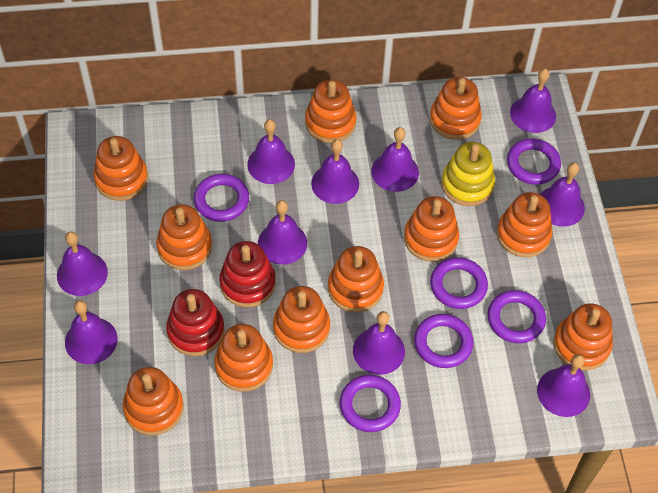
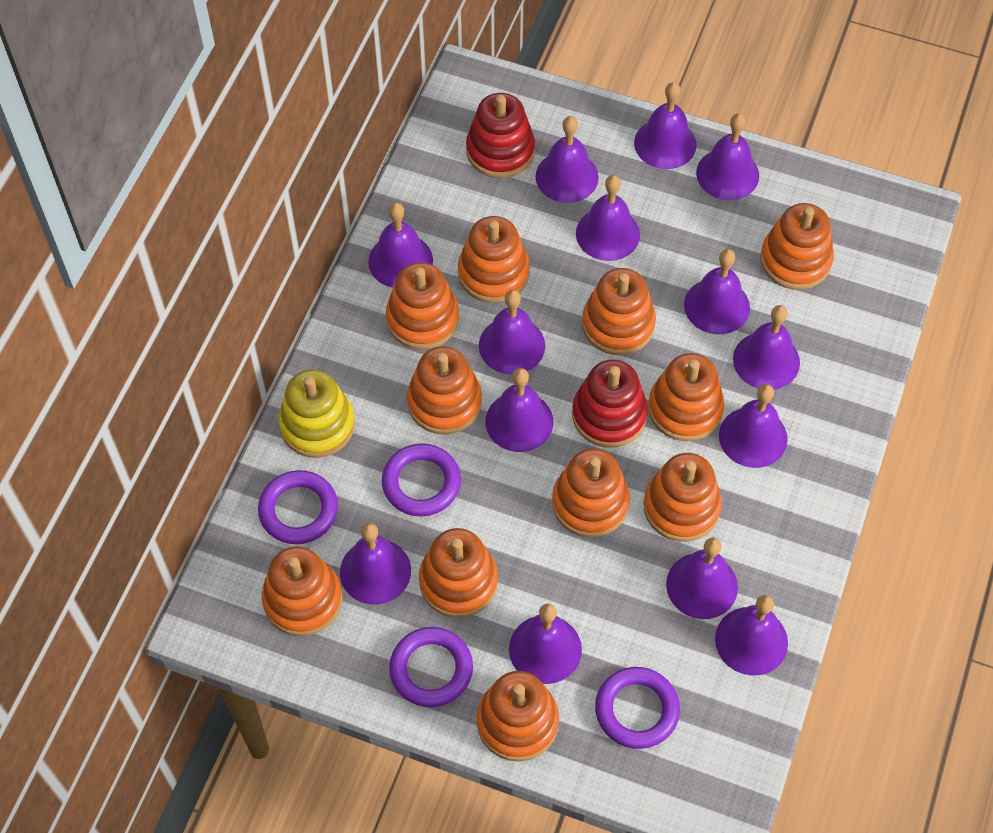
purple bell: [57,231,108,296] [65,300,118,364] [247,119,295,184] [258,200,307,265] [311,139,359,204] [353,311,405,375] [371,127,419,192] [510,68,556,133] [537,354,590,417] [540,162,585,227] = 10 -> [340,523,411,605] [368,202,433,288] [479,290,545,375] [485,368,553,452] [509,604,582,684] [536,116,599,203] [576,175,640,261] [634,82,697,169] [666,538,738,619] [684,249,750,334] [696,113,759,200] [715,595,788,676] [719,384,788,468] [733,305,800,390] = 14
purple ring: [194,174,249,222] [340,375,401,432] [414,314,474,368] [430,257,488,309] [488,290,546,343] [507,139,561,185] = 6 -> [258,470,338,544] [382,443,461,517] [389,627,473,707] [595,667,680,749] = 4

